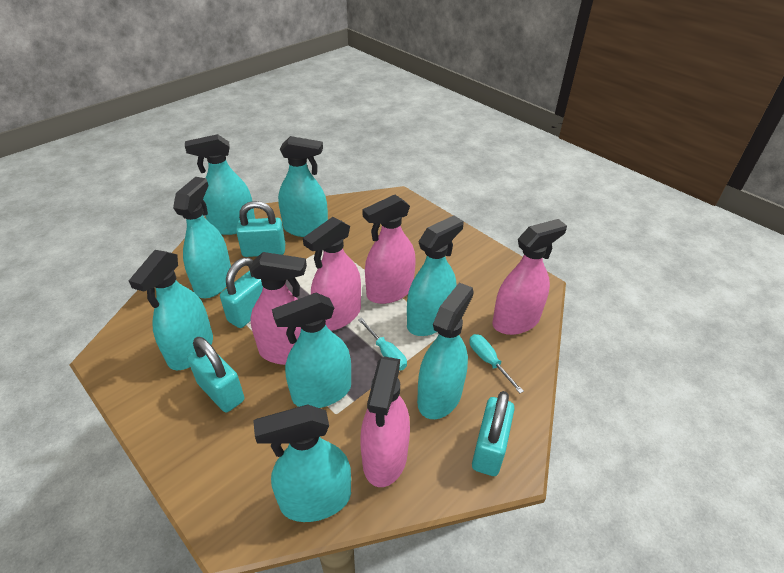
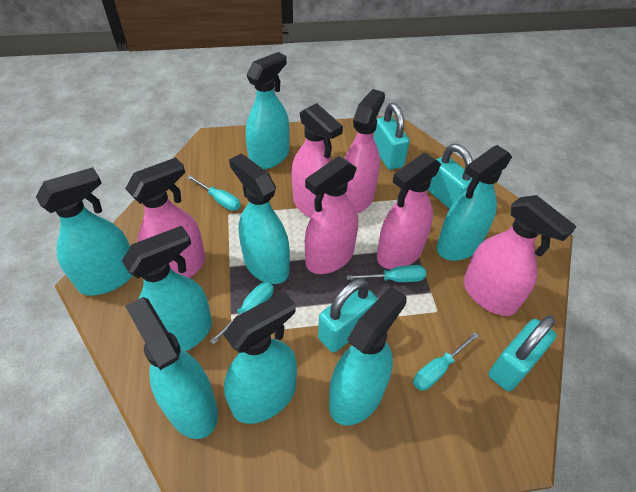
pink spray bottle: [249,252,307,365] [303,217,361,331] [360,356,410,487] [362,194,416,304] [492,219,567,335] = 5 -> [125,157,205,278] [292,103,343,218] [305,156,358,274] [344,89,385,213] [377,153,441,269] [463,195,577,316] = 6
turquoise screwdriver: [358,318,407,370] [470,334,524,393] = 2 -> [187,175,241,211] [210,282,274,345] [347,265,426,282] [413,332,479,391] = 4

